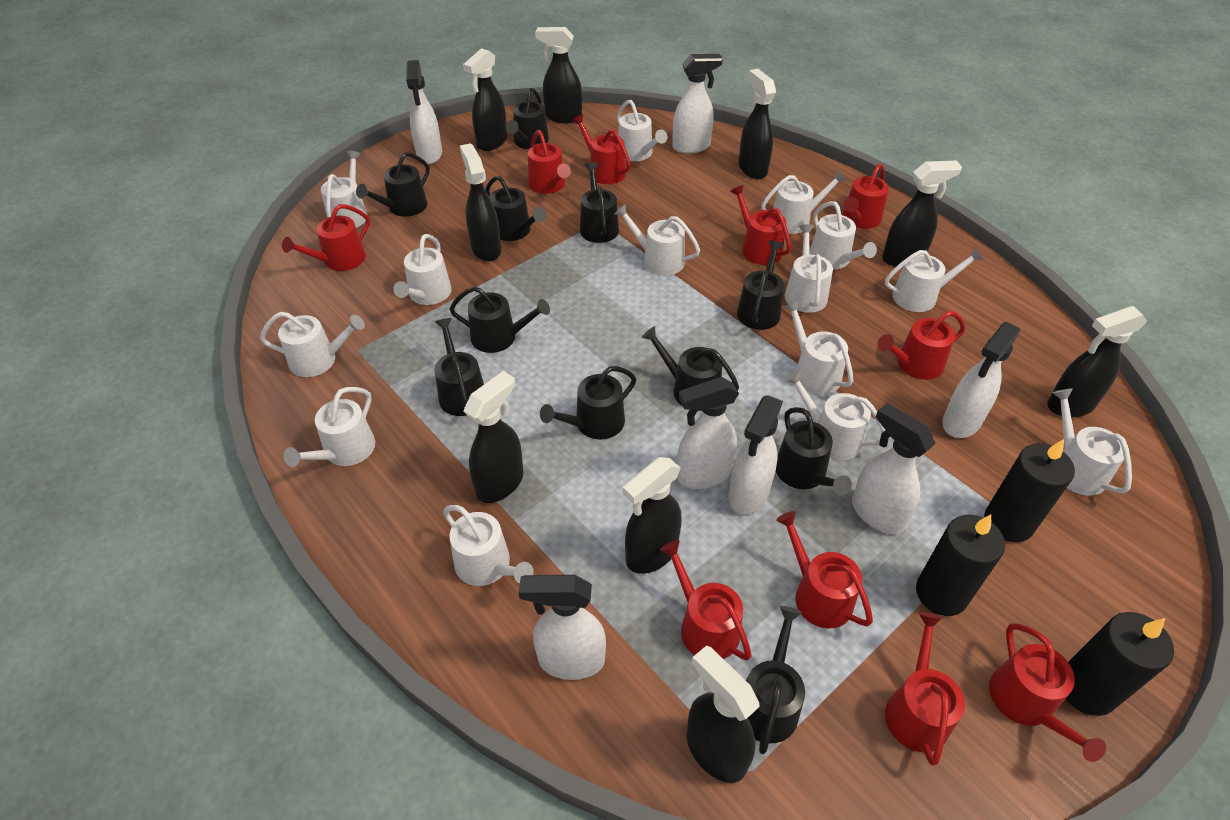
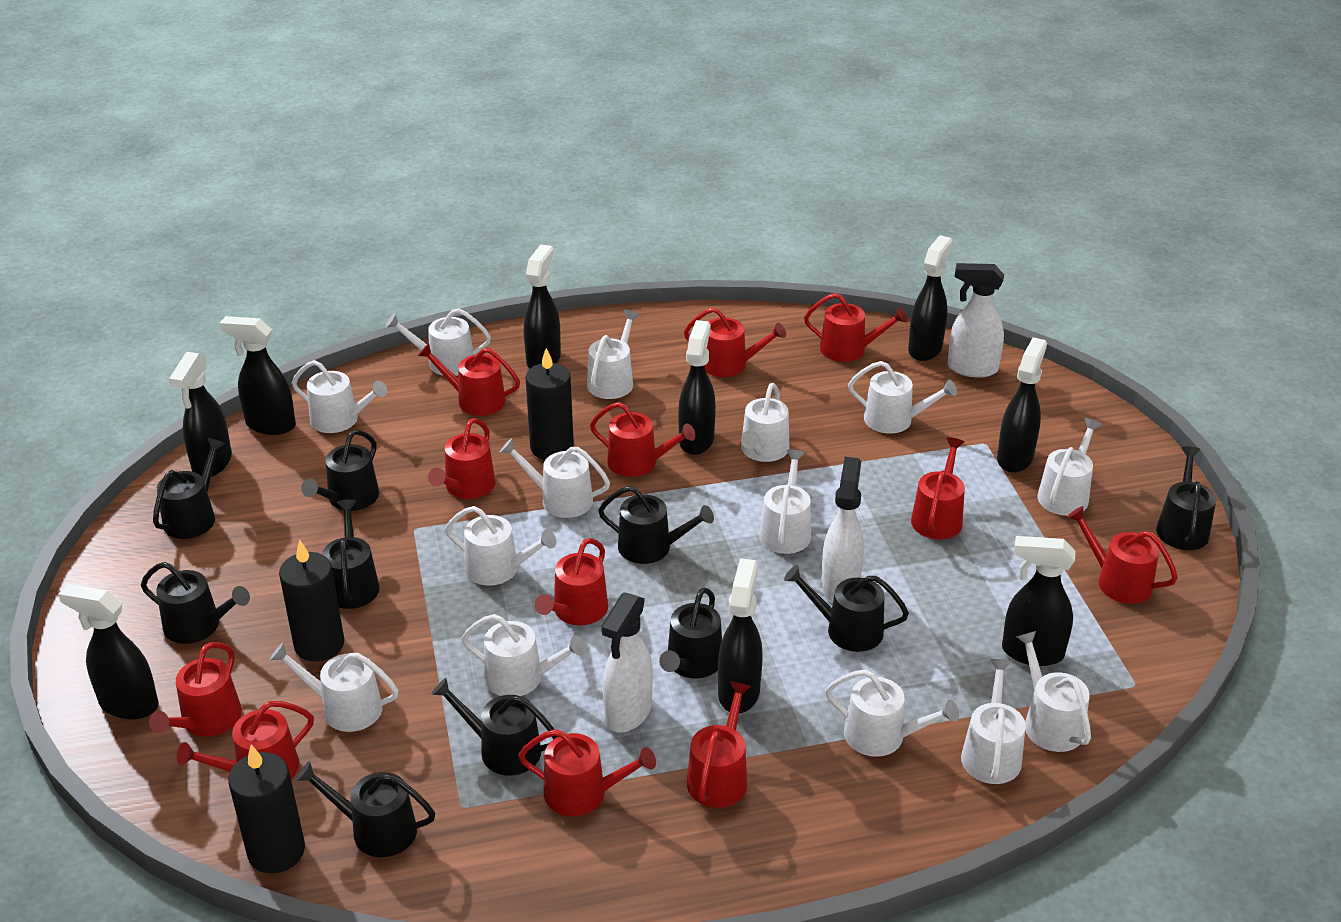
black watering can: [356,152,430,217] [434,318,484,416] [450,286,550,353] [486,176,546,241] [506,88,549,149] [540,366,636,440] [580,162,619,243] [642,326,739,411] [737,241,784,330] [746,606,805,754] [776,407,852,495] = 11 -> [141,562,250,644] [153,438,225,539] [296,761,435,857] [301,430,379,511] [322,499,380,609] [432,678,558,776] [598,486,714,564] [659,588,722,679] [784,565,909,652] [1156,446,1216,550] = 10
red watering can: [282,204,370,271] [528,130,571,194] [572,114,631,184] [660,540,752,661] [730,185,791,265] [776,511,873,628] [843,164,889,229] [877,311,965,380] [885,612,965,766] [989,623,1106,762] = 10 -> [149,642,242,737] [177,701,314,780] [418,343,520,416] [428,418,496,499] [518,729,656,816] [535,538,608,625] [590,402,696,477] [684,307,786,377] [687,681,751,808] [804,293,907,362] [911,437,965,539] [1067,506,1178,604] = 12
white spray bottle: [406,60,442,164] [519,575,606,680] [672,54,723,153] [677,377,739,489] [728,395,783,515] [852,403,936,534] [942,322,1021,438] = 7 -> [601,592,653,733] [821,457,864,602] [948,263,1004,378] = 3

